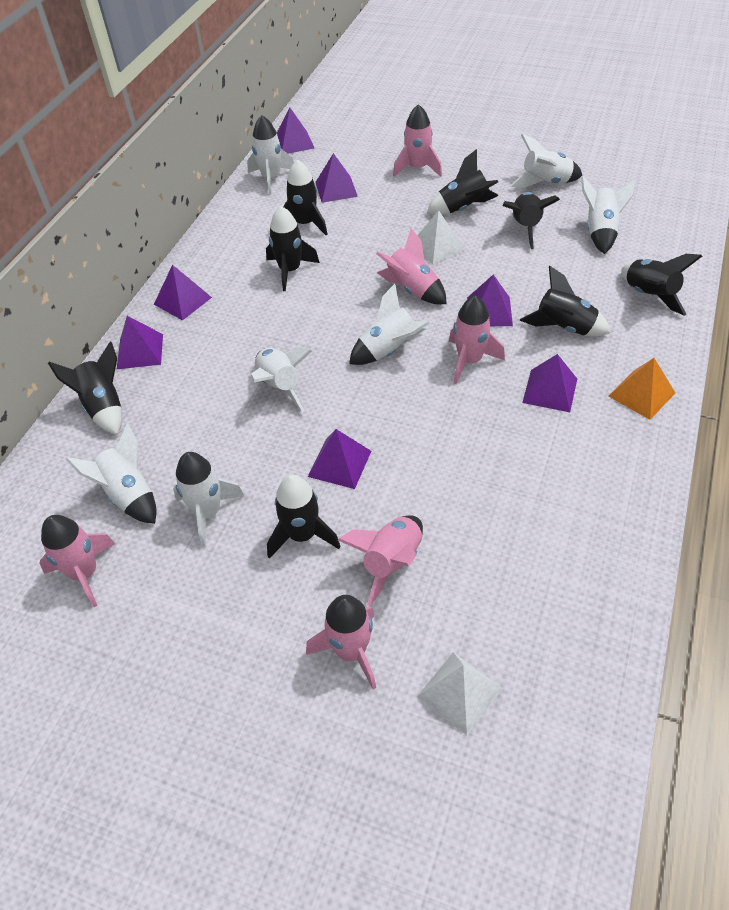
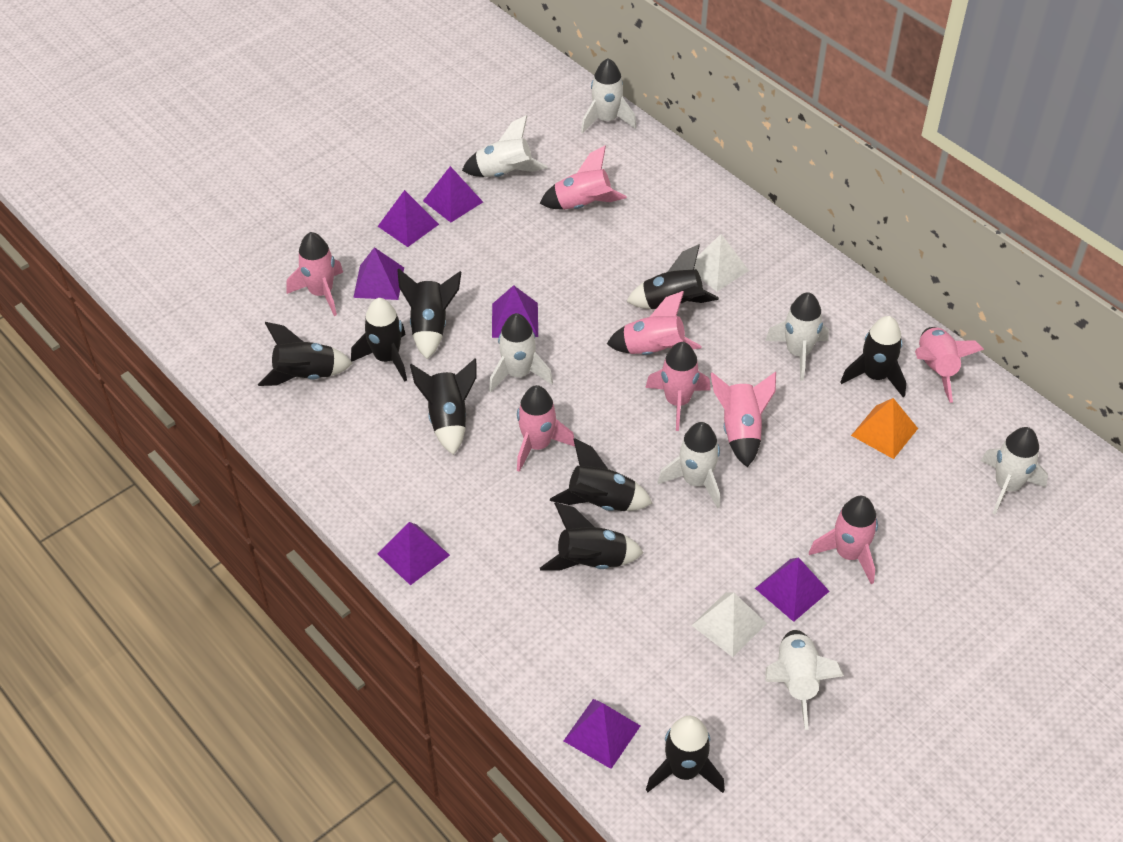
black rocket: [48,341,122,435] [266,206,320,291] [267,475,341,559] [283,160,328,235] [427,149,498,215] [503,192,560,249] [520,266,611,336] [621,254,702,316] = 8 -> [258,322,353,386] [351,298,407,382] [397,269,461,359] [410,358,477,455] [540,502,644,571] [550,438,652,511] [626,244,719,309] [646,716,725,793] [841,316,906,397] = 9
pink rocket: [39,515,115,607] [306,595,376,689] [338,516,423,606] [376,228,447,304] [393,104,442,177] [449,296,505,384] = 6 -> [287,232,343,316] [517,385,575,472] [540,145,627,210] [607,291,702,355] [645,342,710,431] [710,372,776,467] [809,496,878,584] [915,327,984,403] = 8

